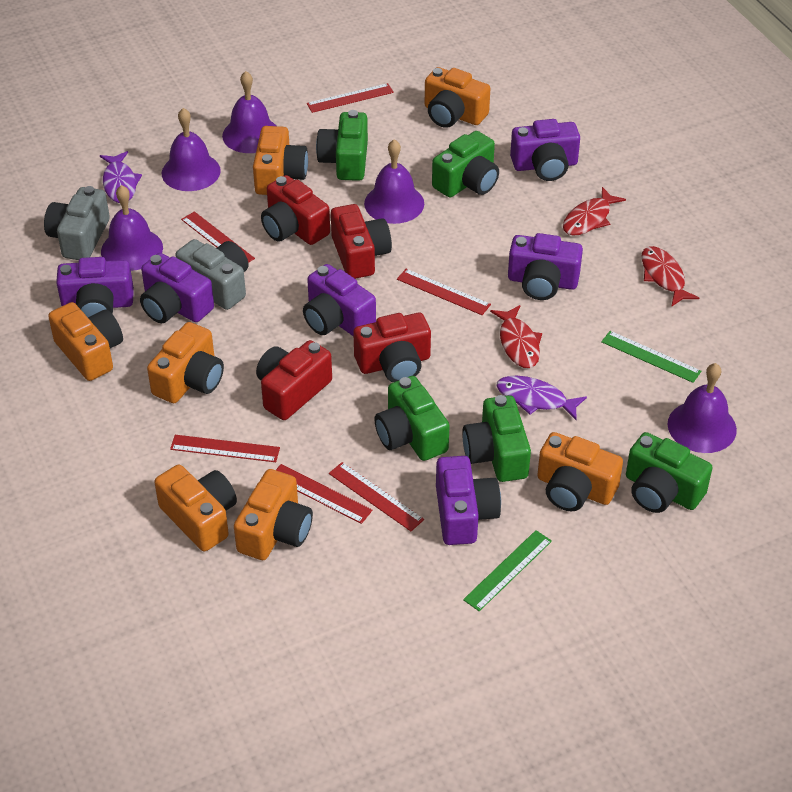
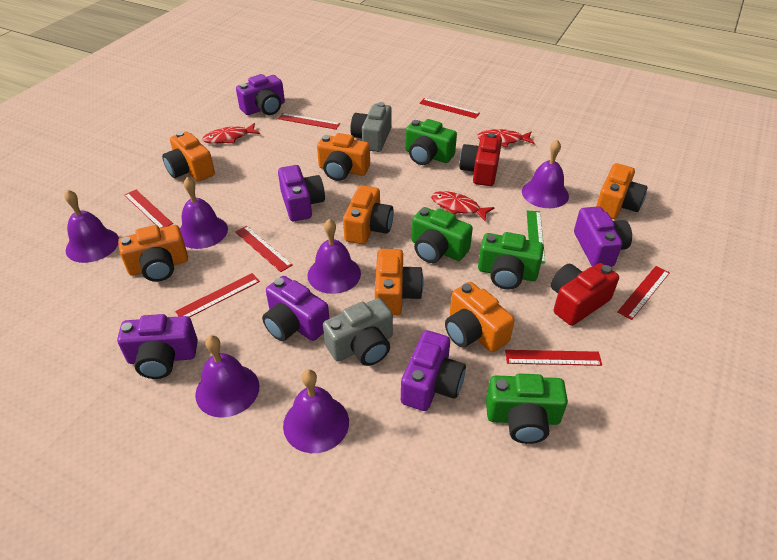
green camera: [316,110,368,181] [374,376,450,461] [432,131,499,197] [462,395,531,482] [626,432,712,513] = 5 -> [405,119,457,165] [412,207,473,263] [478,232,544,290] [486,374,568,444] = 4
green ruler: [463,530,552,611] [601,331,701,383] = 2 -> [527,211,545,264] = 1
purple bell: [101,185,163,271] [162,108,221,191] [222,71,276,153] [364,139,424,224] [668,363,737,453] = 5 -> [65,190,119,263] [180,177,228,249] [195,335,259,418] [283,369,349,453] [308,219,361,294] [522,140,569,208] = 6
purple fish: [100,151,142,203] [496,376,587,421] = 2 -> none = 0
red camera: [256,340,332,420] [261,175,330,245] [331,204,392,279] [353,313,431,382] = 4 -> [459,133,502,186] [551,263,619,326] = 2
red ruler: [170,435,280,462] [181,211,255,263] [276,464,372,524] [307,83,394,113] [329,462,424,531] [397,269,491,315] = 6 -> [124,190,173,228] [175,273,260,317] [235,226,293,272] [278,113,340,130] [419,98,480,119] [505,350,602,366] [617,266,670,320] = 7

